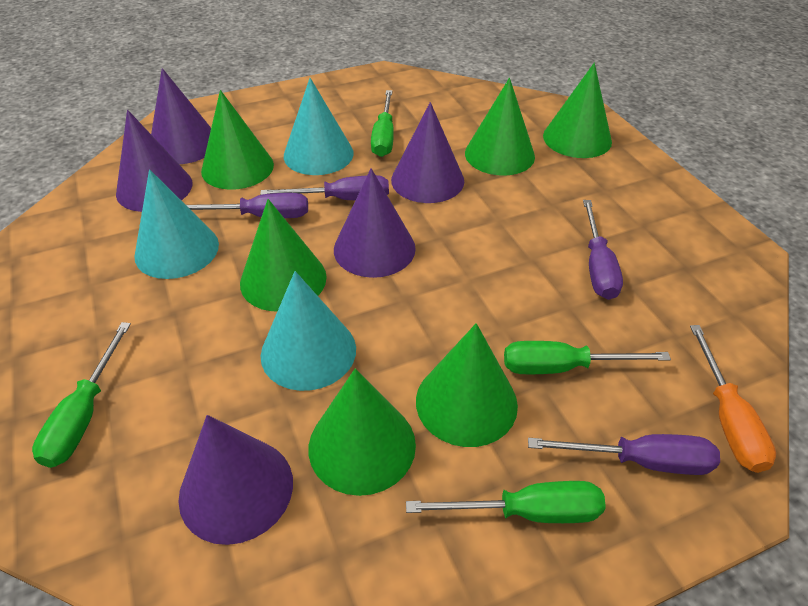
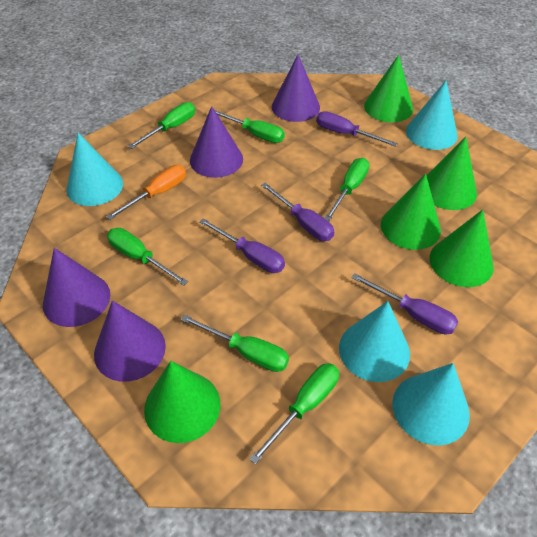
green cone: [201,90,274,190] [240,199,327,311] [309,368,416,496] [416,323,518,447] [465,78,535,176] [543,63,612,158] = 6 -> [144,361,220,443] [364,55,413,122] [381,174,441,250] [426,137,477,210] [430,209,494,287] = 5
green screwdriver: [32,322,131,468] [371,90,394,157] [406,481,606,523] [504,341,671,374] = 4 -> [107,228,188,286] [128,102,195,149] [181,315,289,372] [215,110,285,143] [249,363,339,465] [324,158,369,221] = 6
purple cone: [116,110,192,212] [151,68,211,164] [178,415,293,545] [334,168,416,278] [391,102,464,203] = 5 -> [43,248,110,327] [94,300,166,382] [190,106,243,178] [272,54,320,122] = 4
turquoise cone: [134,169,219,279] [261,271,356,391] [284,78,354,175] = 3 -> [67,133,123,206] [339,301,410,382] [392,363,470,445] [406,80,458,150] = 4

